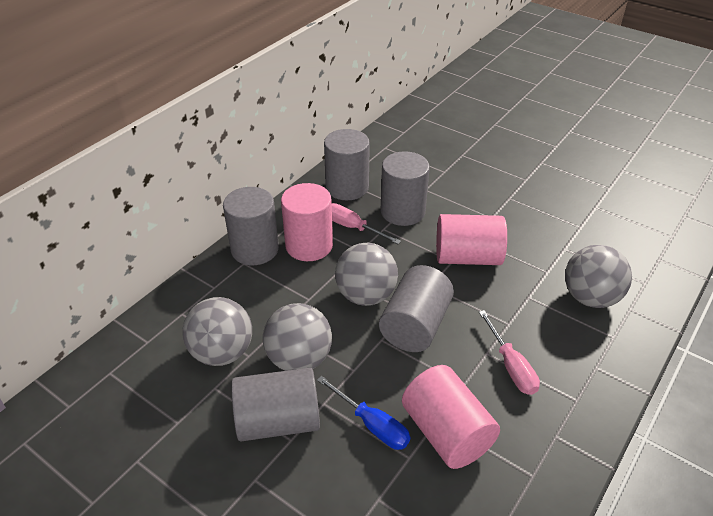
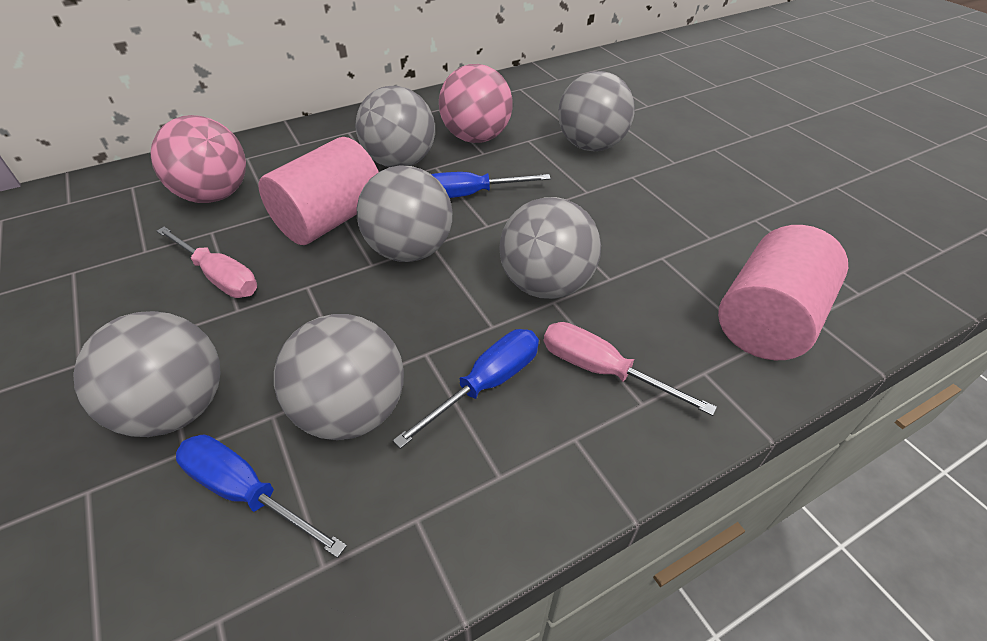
blue screwdriver: [317,376,410,450] = 1 -> [176,434,347,558] [393,329,539,449] [431,172,551,198] = 3
grey ball: [182,297,252,366] [263,303,332,371] [335,243,398,306] [565,245,632,308] = 4 -> [73,311,221,437] [274,314,404,440] [355,86,435,167] [357,166,452,262] [499,197,601,299] [558,71,635,151] = 6
grey cylinder: [223,187,279,265] [231,368,320,441] [324,129,370,200] [379,265,454,352] [381,151,430,226] = 5 -> none = 0
pink ball: none = 0 -> [151,115,246,203] [439,64,513,143] = 2
pink cylinder: [281,183,333,261] [402,365,500,469] [436,214,507,265] = 3 -> [259,137,379,245] [718,225,848,360] = 2

